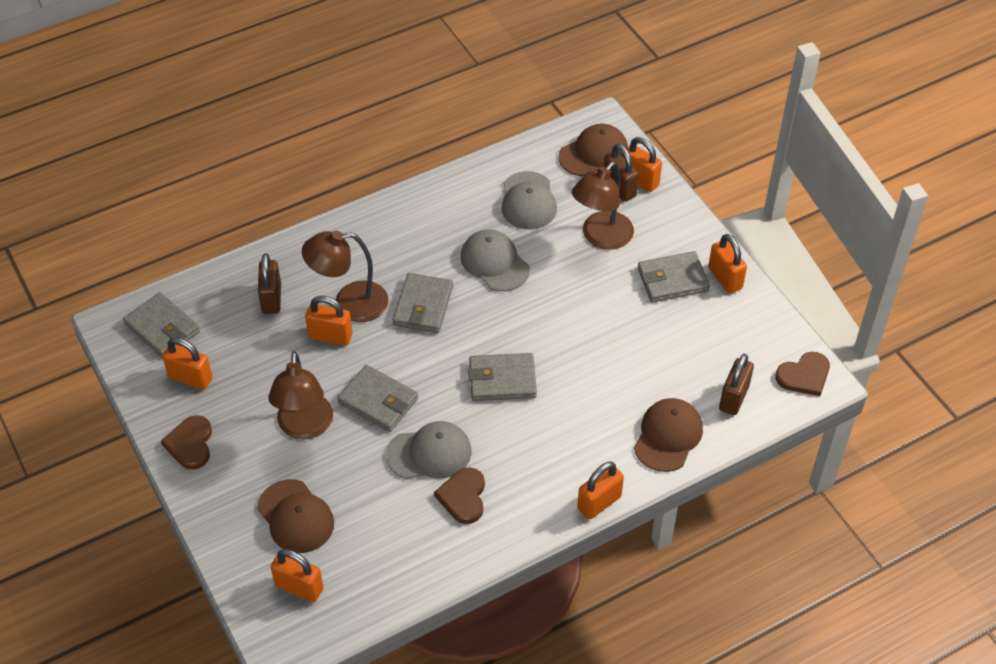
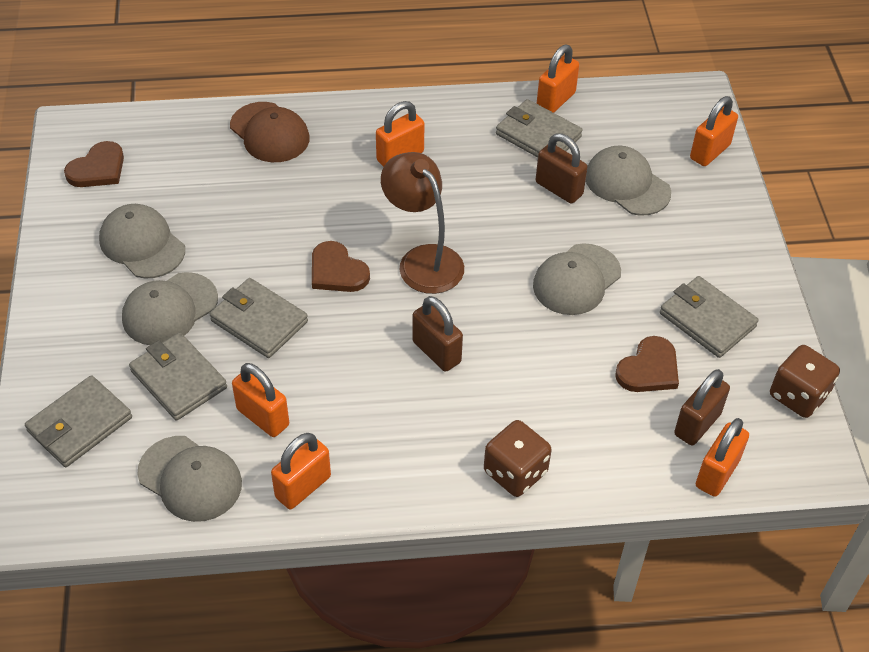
brown cap: [258,479,334,553] [558,124,628,176] [634,398,703,472] = 3 -> [230,102,309,162] = 1
brown dice: none = 0 -> [484,420,552,497] [770,345,840,418] = 2
brown lamp: [268,351,333,440] [302,231,388,322] [572,161,634,249] = 3 -> [381,152,464,294] = 1
grey cap: [386,421,472,479] [461,229,530,291] [502,171,557,229] = 3 -> [99,204,185,278] [122,272,218,345] [138,436,242,522] [533,243,621,315] [586,145,671,216] = 5

